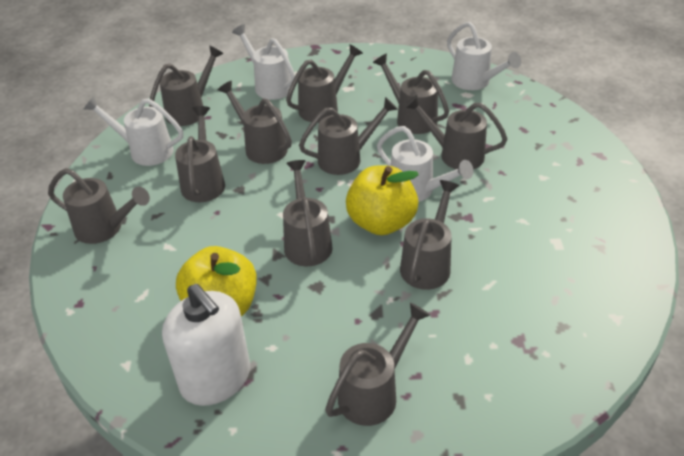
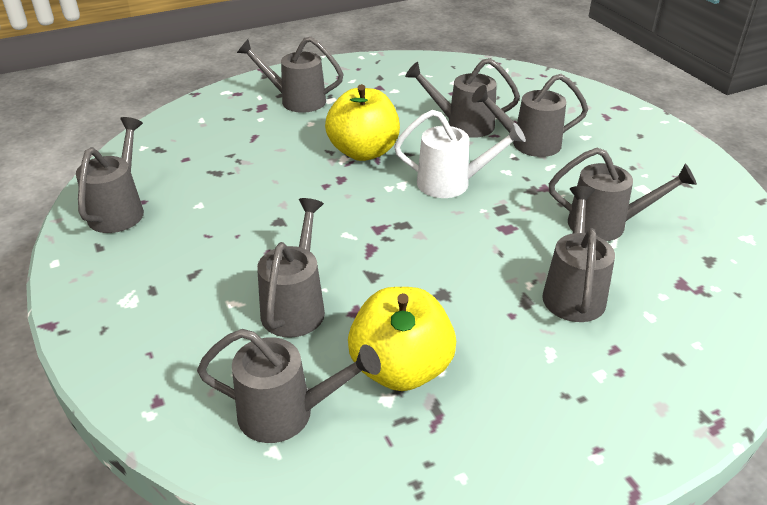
grey watering can: [48,168,150,244] [149,46,224,126] [175,106,225,202] [218,81,292,164] [283,160,333,267] [286,44,363,123] [299,97,398,175] [325,303,431,426] [373,53,449,134] [400,180,459,290] [405,95,507,169] = 11 -> [76,117,144,233] [197,329,381,443] [237,37,343,113] [257,198,325,338] [405,58,520,138] [472,74,588,157] [542,186,615,322] [549,148,697,241] = 8
white soap dispenser: [162,284,250,406] = 1 -> none = 0
white watering can: [84,96,183,166] [232,24,295,100] [377,126,474,202] [447,22,521,90] = 4 -> [394,110,526,198] = 1

